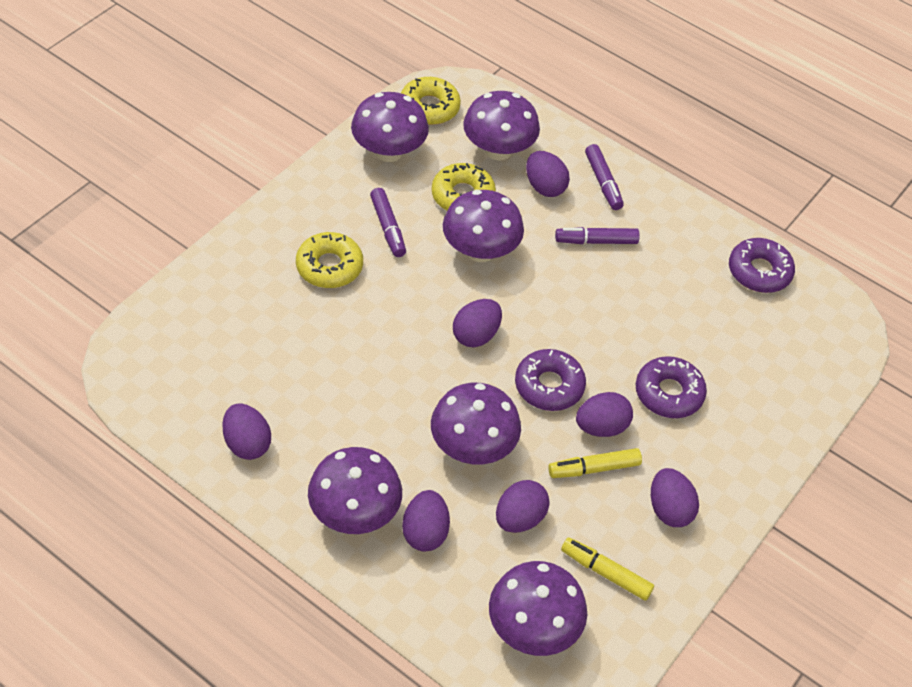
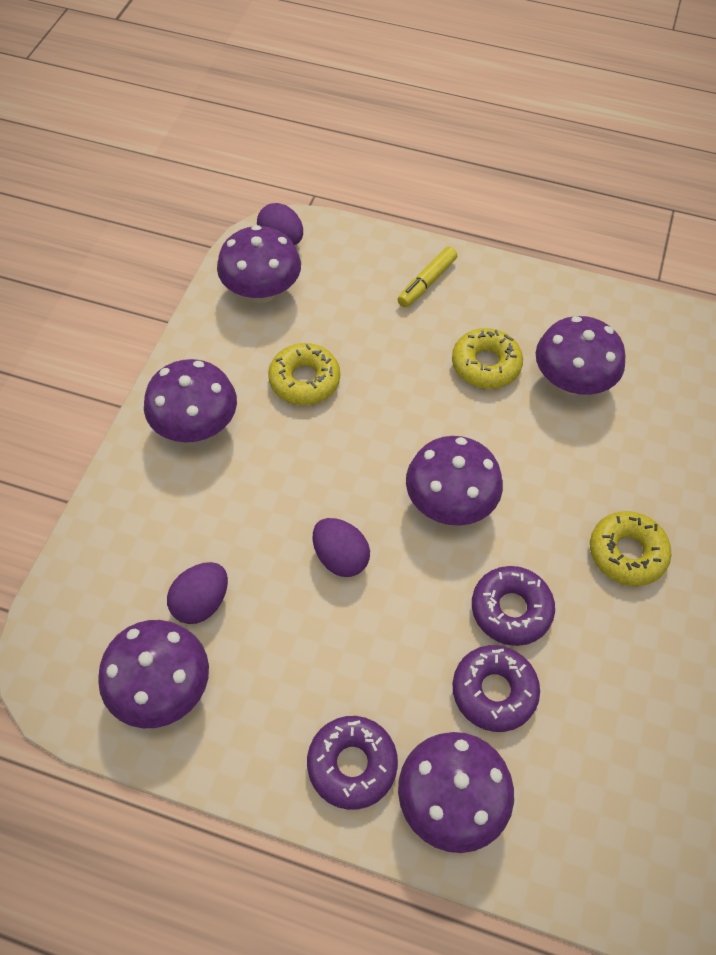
purple egg: [222,403,271,460] [402,490,450,552] [453,299,502,347] [496,480,550,533] [526,151,570,197] [576,392,633,437] [651,468,699,527] = 7 -> [167,562,228,624] [257,203,303,245] [313,518,370,577] = 3
purple marker: [370,188,406,257] [555,227,640,244] [585,144,624,210] = 3 -> none = 0
yellow marker: [548,448,642,478] [561,537,654,601] = 2 -> [398,247,457,308] = 1

